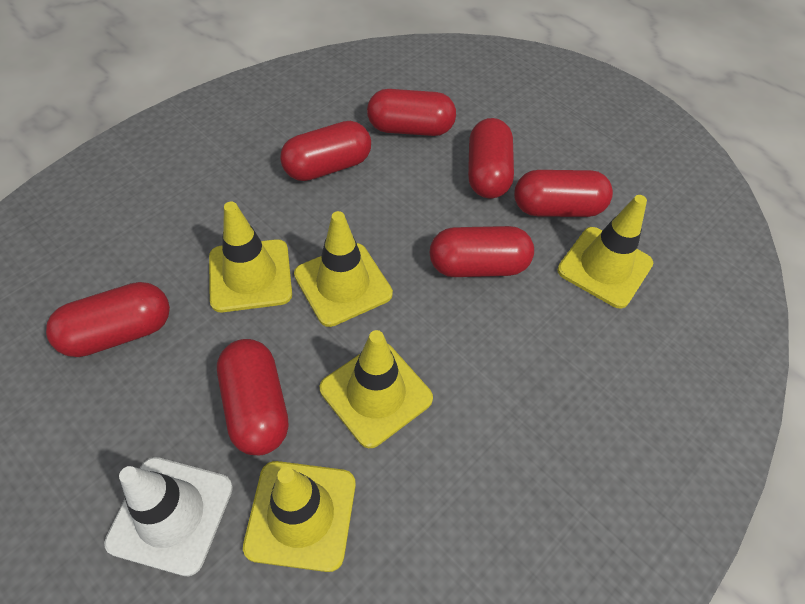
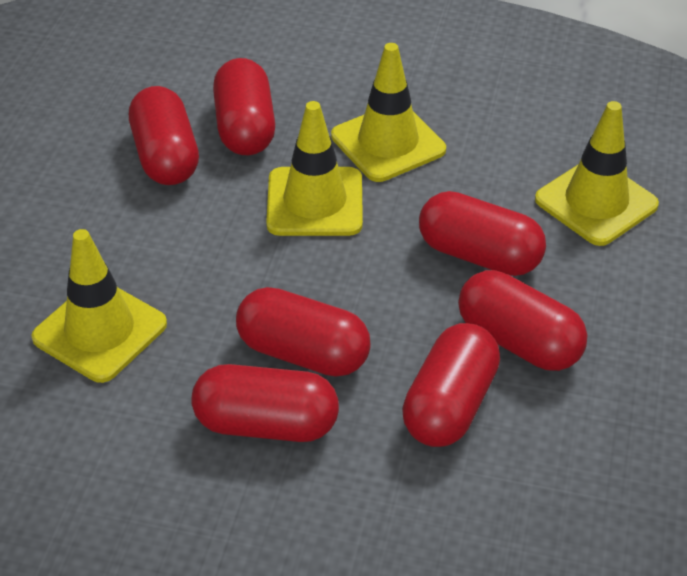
white traffic cone: [104,457,233,576] = 1 -> none = 0
yellow traffic cone: [209,202,292,312] [243,461,356,572] [294,211,393,327] [320,330,433,448] [557,195,653,309] = 5 -> [31,229,167,383] [266,101,363,236] [331,43,446,182] [535,101,659,246] = 4

